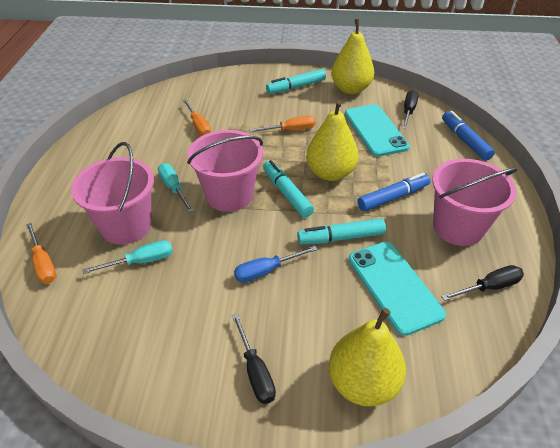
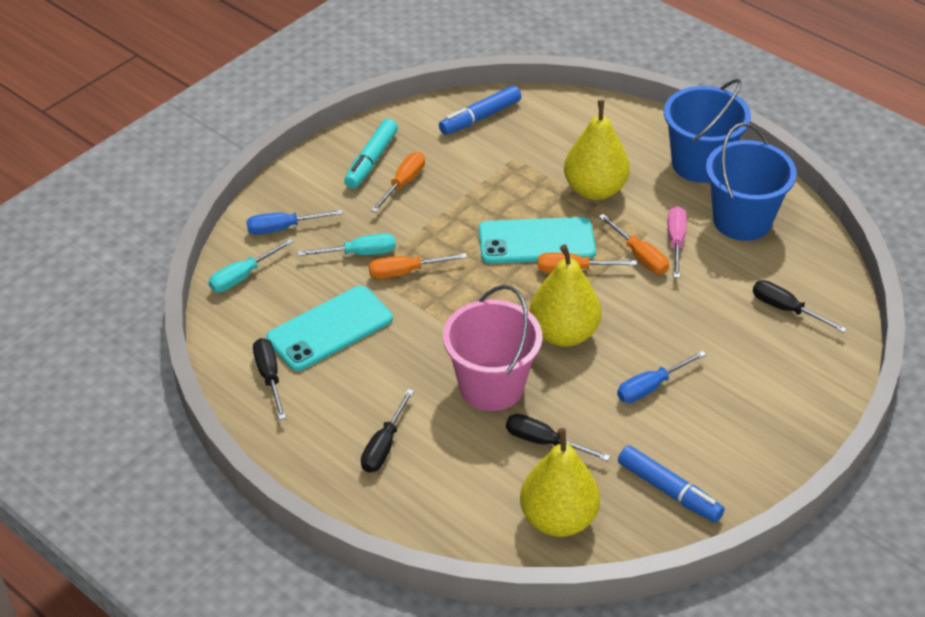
black screwdriver: [232,313,276,404] [402,90,419,129] [441,265,524,301] = 3 -> [253,338,286,420] [361,389,414,473] [506,414,610,461] [753,280,847,333] = 4
blue bucket: none = 0 -> [664,79,751,183] [706,122,797,241] = 2
blue screwdriver: [234,246,318,283] = 1 -> [246,210,343,235] [617,351,706,403] = 2
orange screwdriver: [26,223,57,284] [183,99,211,136] [249,116,316,132] = 3 -> [369,253,467,279] [371,152,425,212] [538,253,637,273] [599,214,669,274] = 4
pink bucket: [71,142,154,245] [187,130,263,212] [432,159,518,246] = 3 -> [443,285,542,411] = 1
pink screwdriver: none = 0 -> [668,206,687,278] = 1
turquoise marker: [263,160,314,218] [266,69,326,94] [297,219,386,245] = 3 -> [344,119,398,189] = 1

